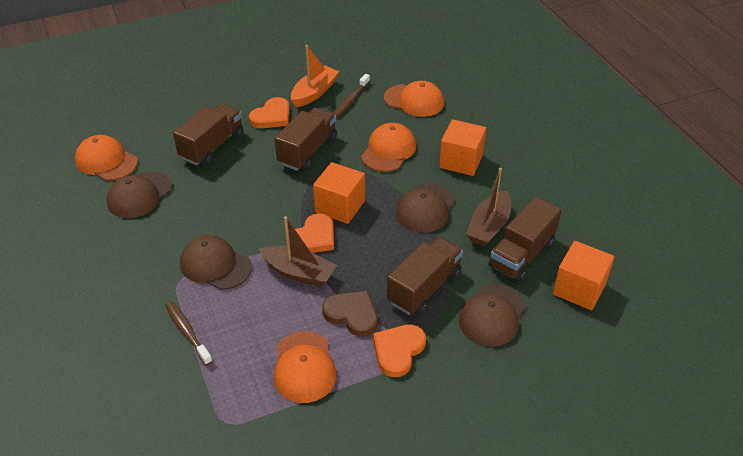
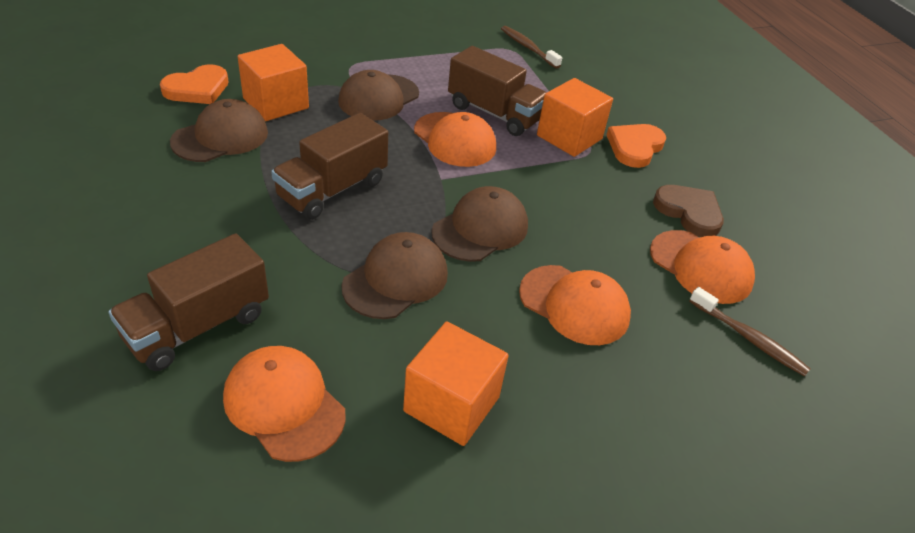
brown boat: [259,216,337,287] [466,168,511,247] = 2 -> none = 0
brown truck: [173,103,243,165] [275,108,337,171] [387,237,463,315] [489,197,562,282] = 4 -> [108,233,269,371] [271,113,388,220] [448,46,547,136] = 3
orange boat: [291,45,339,107] = 1 -> none = 0
orange heart: [249,97,290,128] [289,213,334,253] [373,325,426,377] = 3 -> [160,64,229,104] [606,124,666,168] = 2

